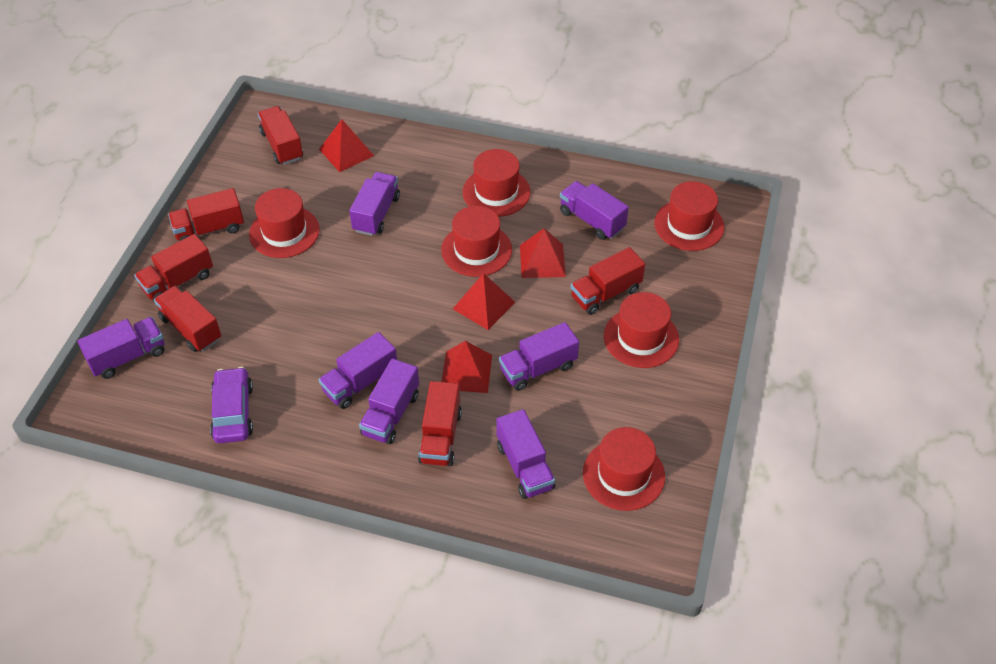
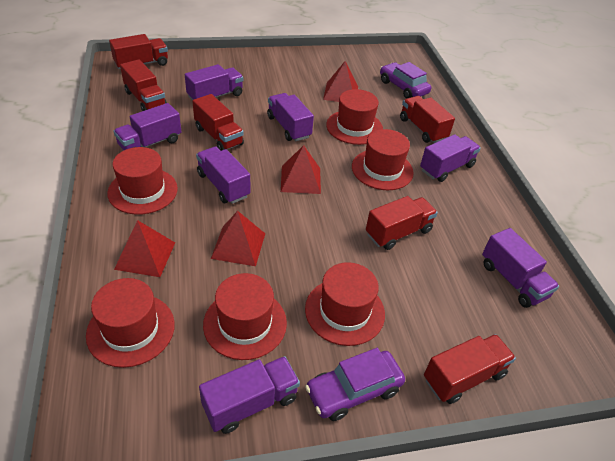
purple car: [210,367,253,443] = 1 -> [305,348,405,421] [380,62,431,99] = 2

